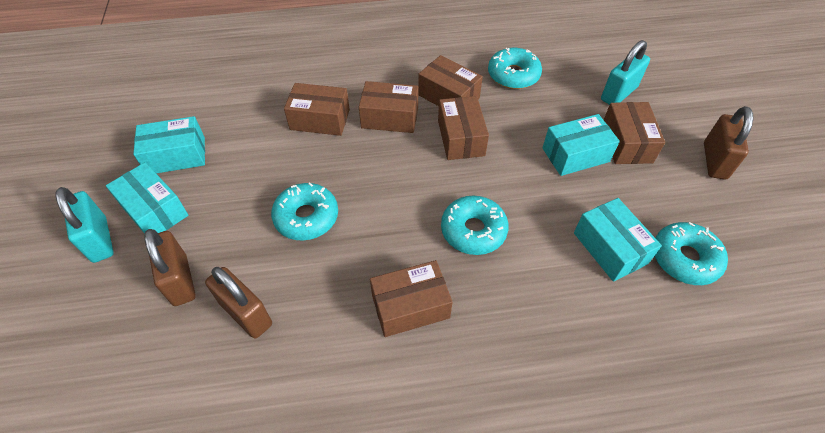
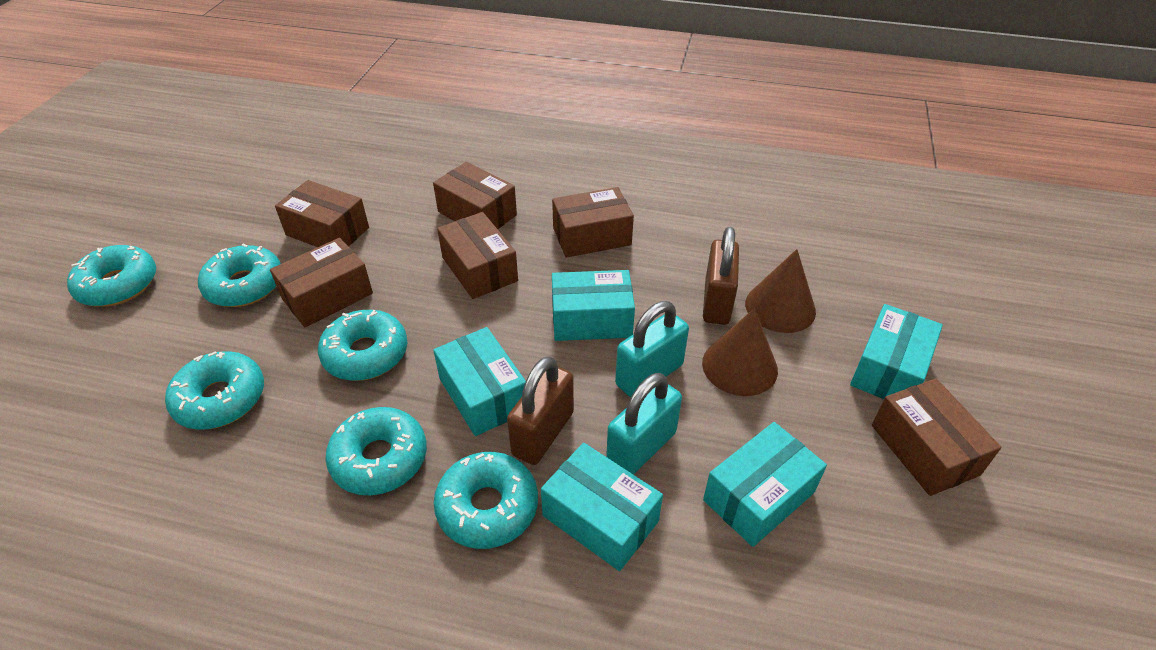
brown cone: none = 0 -> [702,308,778,396] [745,249,816,333] = 2
brown padlock: [144,229,196,306] [205,267,272,339] [704,106,753,180] = 3 -> [507,356,574,465] [703,227,739,325] = 2
turquoise box: [106,162,188,234] [133,116,205,173] [542,114,620,176] [574,198,662,282] = 4 -> [433,327,526,436] [541,443,663,571] [552,270,635,341] [703,422,827,547] [850,304,943,399] = 5
turquoise donut: [271,182,338,240] [441,196,509,255] [488,48,542,89] [655,222,728,285] = 4 -> [67,245,156,307] [165,351,264,430] [198,244,281,307] [318,310,407,381] [325,407,427,495] [434,452,538,549] = 6

